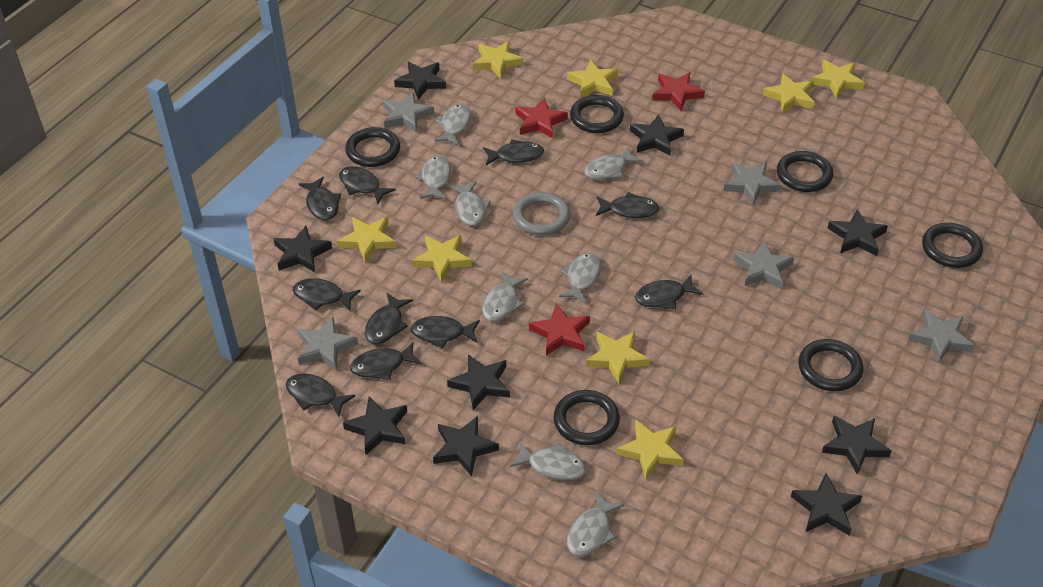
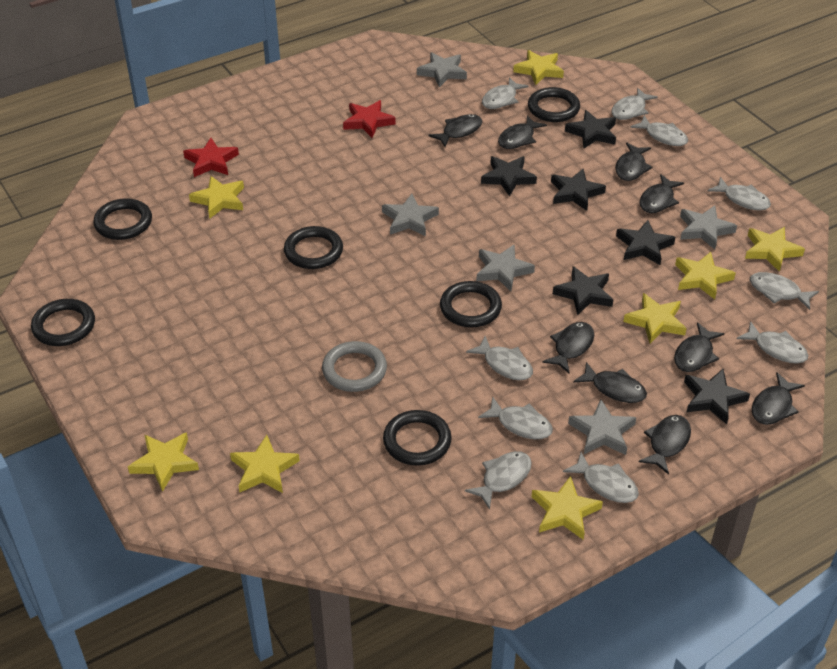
black fish: [286,373,355,417] [293,278,361,311] [299,177,341,220] [339,166,396,204] [350,342,422,380] [365,293,413,345] [411,316,480,348] [483,139,544,165] [596,192,659,218] [635,275,703,309] = 10 -> [428,114,482,147] [498,115,547,149] [542,322,594,373] [573,362,647,403] [615,143,653,181] [639,415,691,475] [640,174,684,213] [674,322,724,372] [752,372,805,425] = 9
black star: [274,226,332,272] [343,397,407,455] [394,62,446,100] [433,416,499,476] [447,354,510,410] [630,115,684,156] [791,473,862,536] [822,416,892,475] [828,209,888,256] = 9 -> [481,156,537,197] [551,169,606,211] [553,266,613,315] [565,110,616,149] [616,220,675,265] [684,369,750,424] = 6
grey fish: [415,156,451,199] [434,104,472,145] [451,181,491,226] [482,271,528,322] [510,442,586,480] [559,253,601,304] [567,492,624,556] [584,147,643,180] = 8 -> [465,451,532,509] [466,336,533,380] [478,396,553,439] [482,77,529,109] [563,452,639,503] [612,88,658,120] [630,115,688,146] [708,177,771,211] [737,321,809,363] [750,272,819,310] = 10
red star: [515,98,568,139] [529,303,590,356] [652,72,705,111] = 3 -> [183,138,239,177] [343,100,396,138] = 2

